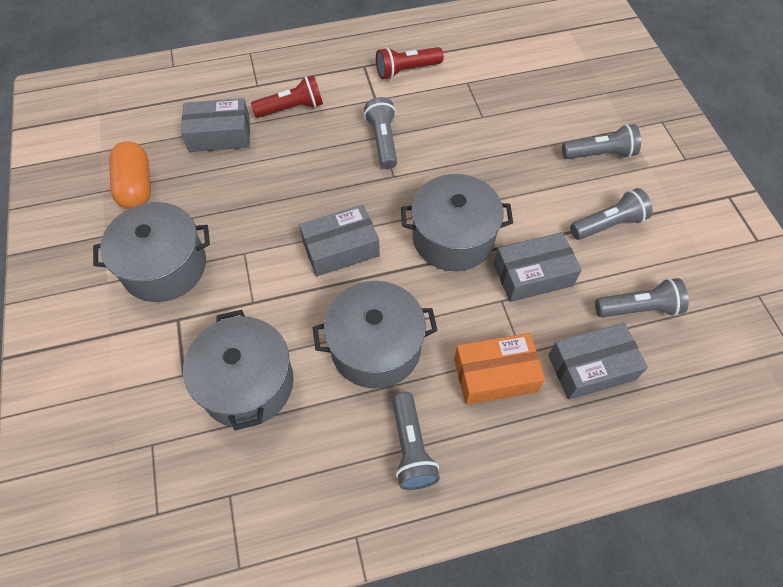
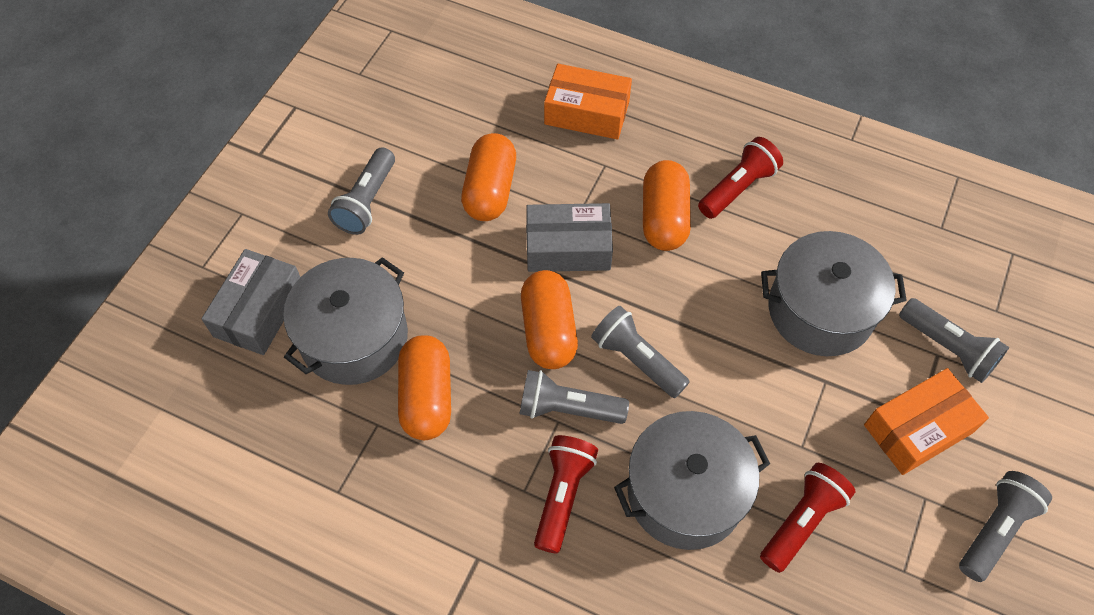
grey box: [181,98,250,152] [299,205,380,276] [494,232,582,302] [548,323,648,400] = 4 -> [201,249,300,355] [526,203,613,272] = 2
grey pot: [93,202,210,302] [183,310,294,430] [313,281,438,389] [401,174,513,271] = 4 -> [283,257,408,385] [614,411,770,550] [761,231,907,356] = 3
orange box: [454,333,545,405] = 1 -> [544,64,632,139] [864,368,989,475] = 2
orange capsule: [109,141,151,209] = 1 -> [398,335,451,440] [461,133,516,221] [521,270,578,369] [643,160,691,251] = 4
red flashlight: [251,75,323,118] [376,47,444,79] = 2 -> [534,435,598,554] [698,137,783,219] [760,463,856,573] = 3

